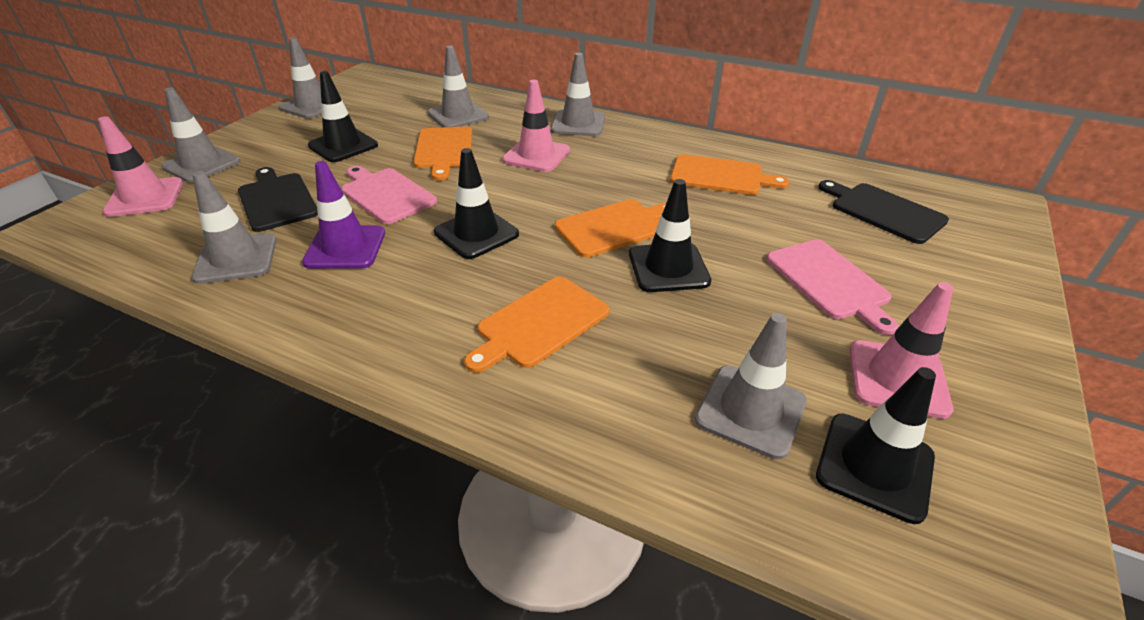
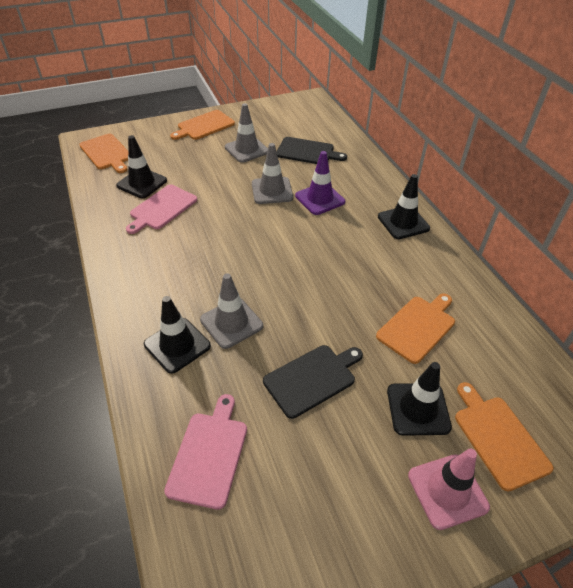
grey traffic cone: [161,87,241,183] [191,171,277,284] [279,37,344,119] [428,46,489,127] [551,53,605,136] [695,313,807,460] = 6 -> [200,273,263,349] [225,103,268,163] [252,143,293,204] = 3
pink traffic cone: [98,116,183,217] [502,80,570,172] [849,282,953,419] = 3 -> [408,448,490,530] = 1

